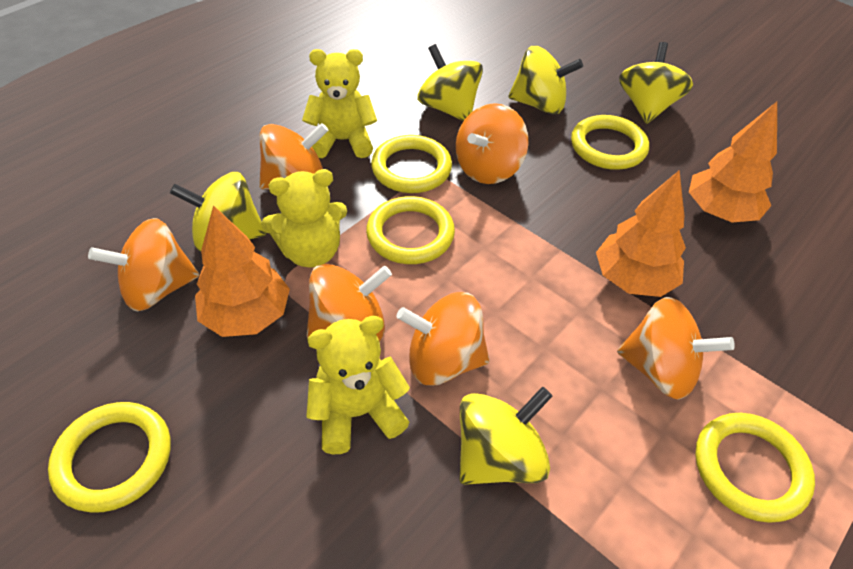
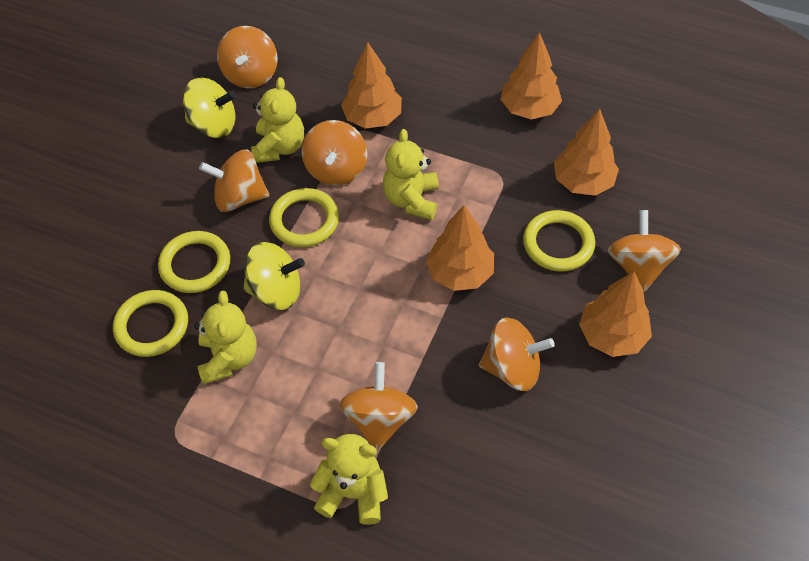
orange tree: [195,205,290,337] [596,170,686,297] [689,102,777,223] = 3 -> [341,42,402,128] [426,205,494,291] [500,32,562,120] [554,108,619,196] [579,271,652,357] = 5
yellow ring: [48,402,171,513] [366,196,455,264] [371,135,452,193] [571,115,649,170] [695,413,815,523] = 5 -> [113,290,188,357] [158,231,230,293] [269,188,339,247] [523,210,595,271] = 4
yellow spinning top: [170,172,266,252] [417,44,483,121] [460,387,553,485] [508,46,583,114] [619,42,693,124] = 5 -> [183,77,236,138] [243,242,305,310] = 2
yellow teddy bear: [261,169,347,268] [302,49,377,158] [306,315,410,454] = 3 -> [194,291,257,384] [251,77,304,163] [310,434,388,525] [383,129,439,220] = 4

